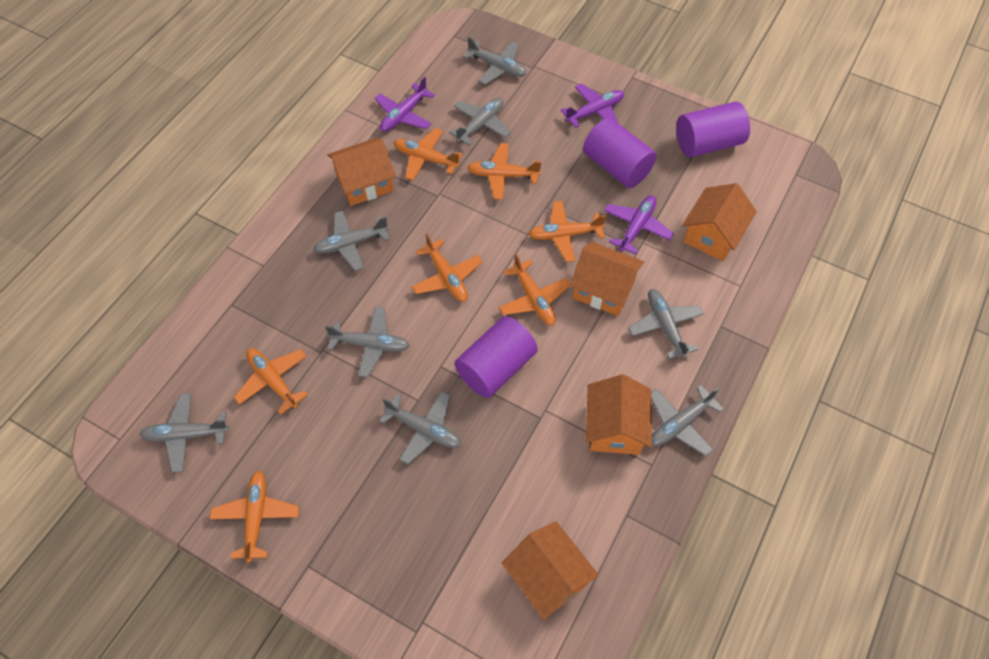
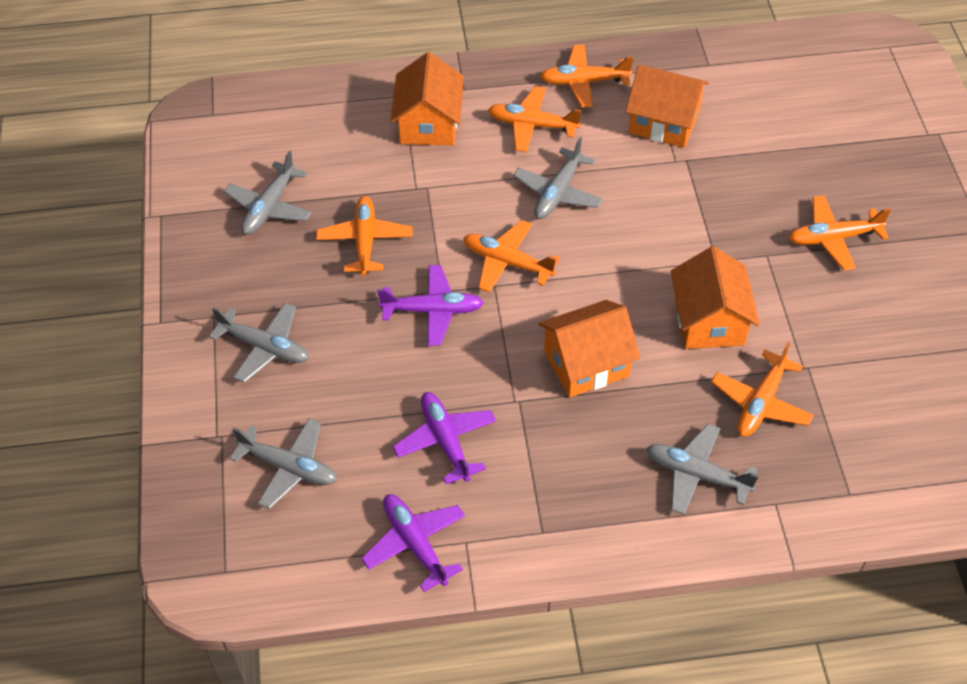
grey plane: [140,393,229,472] [313,211,390,271] [325,307,410,378] [379,391,461,465] [449,97,511,146] [463,37,526,85] [628,289,704,359] [651,385,724,456] = 8 -> [209,303,309,383] [224,151,312,234] [230,418,337,509] [513,137,603,219] [646,424,759,515] = 5
orange house: [327,138,396,206] [502,522,599,619] [570,242,644,316] [586,374,652,455] [682,183,757,261] = 5 -> [390,52,464,146] [538,300,640,397] [625,65,709,148] [671,246,760,349] = 4
orange plane: [210,471,299,562] [234,348,308,415] [394,128,463,181] [412,233,483,302] [467,143,542,200] [499,254,570,325] [529,201,607,262] = 7 -> [316,196,412,276] [463,220,560,293] [488,86,581,152] [540,45,634,108] [711,342,814,437] [789,195,891,270] = 6
purple cylinder: [455,316,538,398] [583,118,657,188] [676,101,750,157] = 3 -> none = 0

